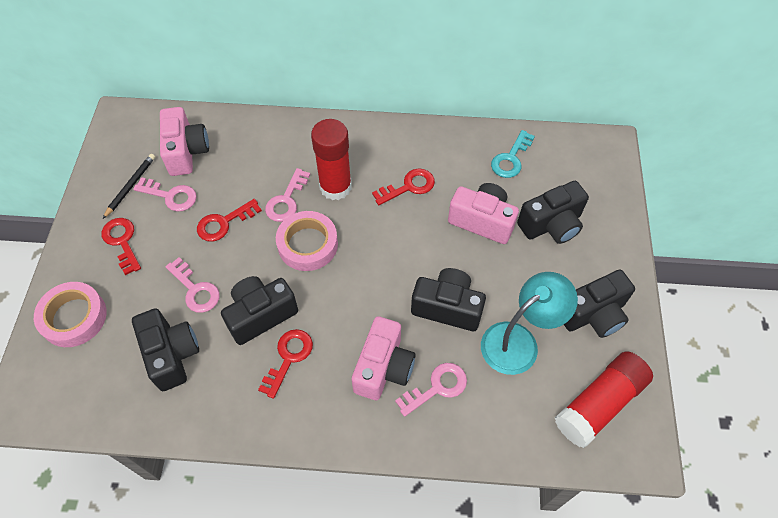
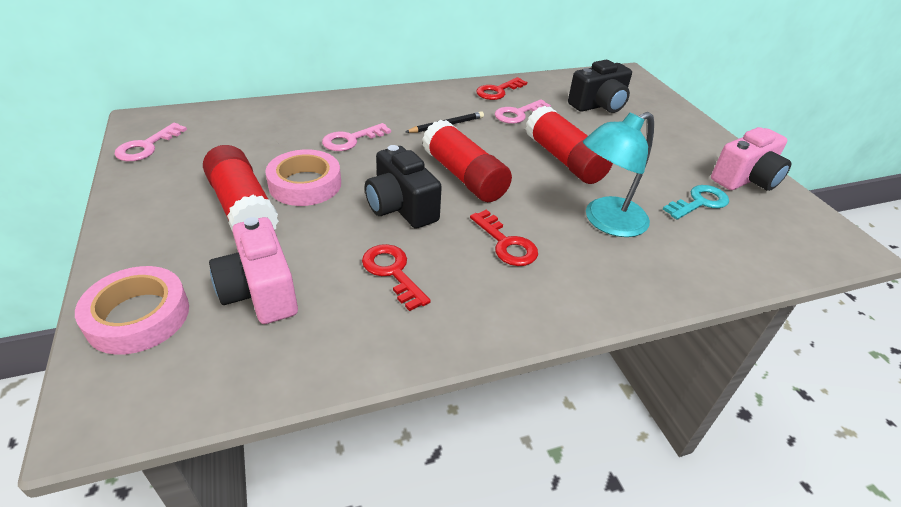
black camera: [132,308,199,391] [221,276,298,345] [411,268,486,331] [517,181,589,244] [564,270,635,338] = 5 -> [365,145,442,229] [568,60,632,113] = 2
pink camera: [160,107,209,176] [352,316,416,400] [448,183,519,244] = 3 -> [209,217,298,324] [711,127,791,191] = 2
pink key: [133,177,197,212] [165,257,220,313] [265,168,310,222] [395,363,467,417] = 4 -> [114,123,187,161] [322,123,391,151] [495,99,551,124] = 3
red glue stick: [311,119,352,200] [555,351,653,448] = 2 -> [203,145,279,230] [422,119,512,202] [526,105,613,184] = 3
red key: [102,218,141,275] [197,199,262,241] [258,329,313,399] [372,168,435,205] = 4 -> [362,244,431,311] [470,209,538,266] [476,77,527,100] = 3

